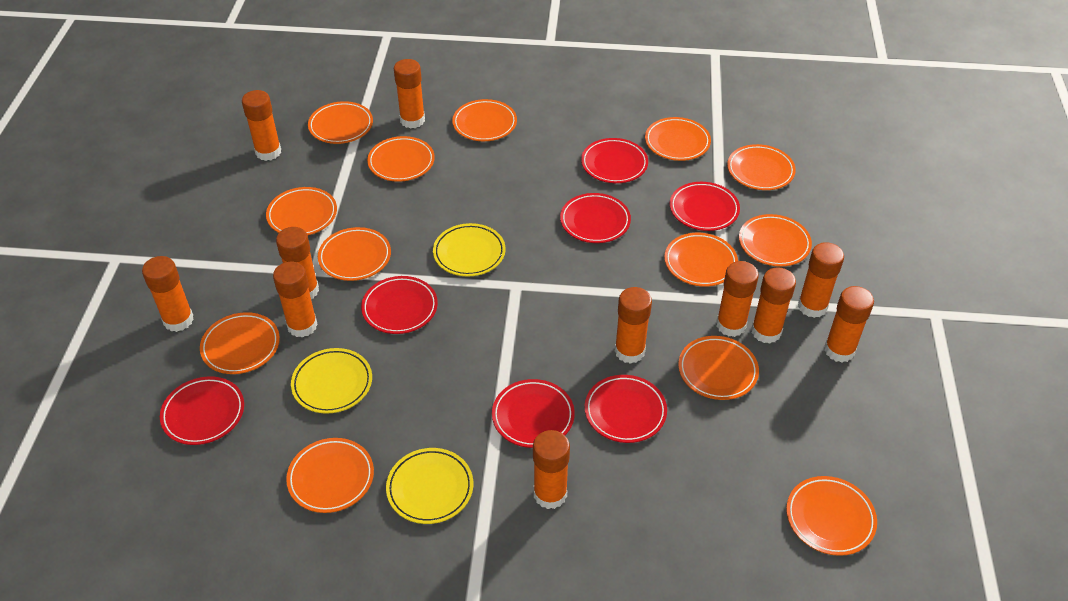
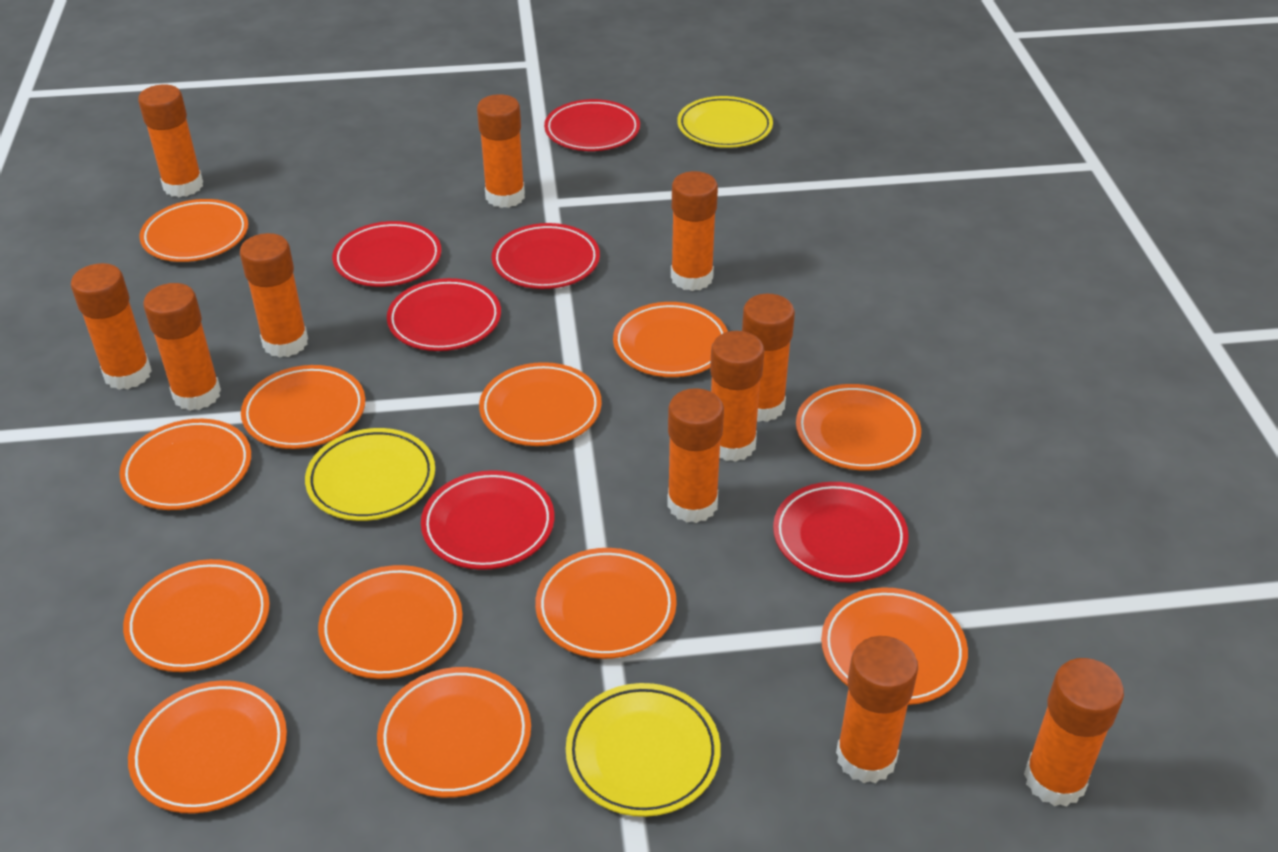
orange plate: [200,312,280,374] [266,187,337,235] [286,438,374,513] [308,101,373,144] [318,227,391,281] [367,136,435,182] [452,99,517,141] [645,117,711,161] [664,233,738,287] [678,336,759,400] [727,144,796,190] [739,214,812,267] [786,476,877,556] = 13 -> [119,419,251,510] [123,559,270,672] [128,680,287,814] [139,199,248,262] [241,365,365,449] [318,565,463,679] [377,667,531,798] [479,362,602,446] [535,548,677,659] [613,302,728,377] [796,384,921,470] [821,588,968,705] = 12
red plate: [160,377,244,445] [361,276,438,334] [492,379,575,448] [560,193,631,243] [581,138,648,183] [585,375,667,443] [670,182,740,231] = 7 -> [332,221,441,287] [387,278,501,351] [421,470,554,570] [492,223,600,289] [544,99,640,151] [773,482,909,582] = 6

